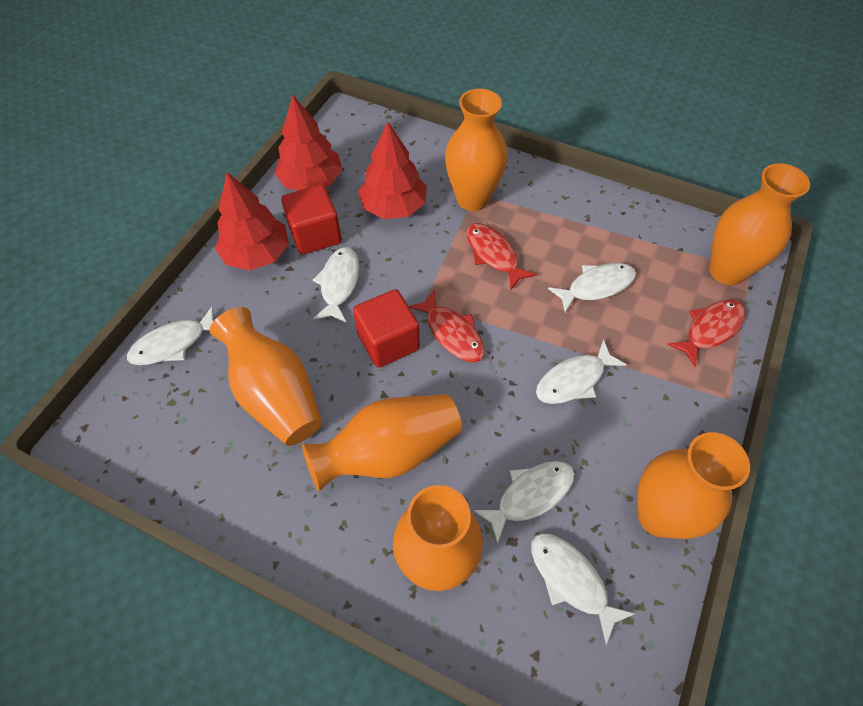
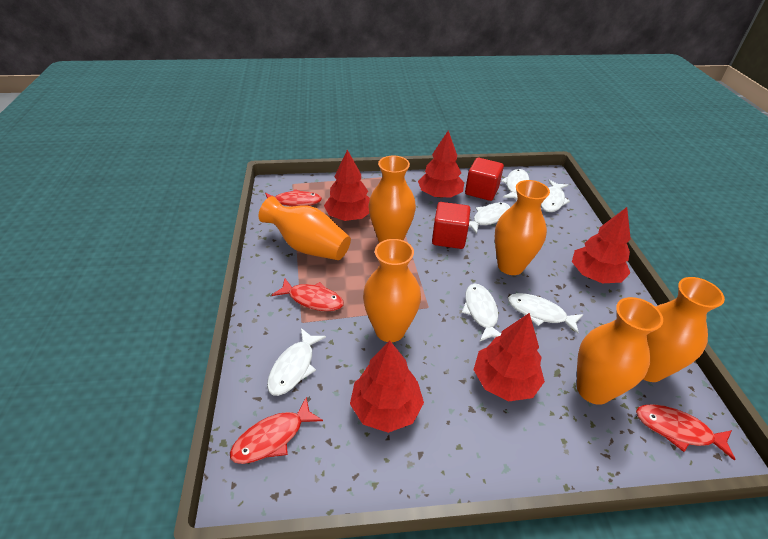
red fish: [409,290,485,362] [466,223,537,290] [667,300,746,367] = 3 -> [230,397,323,464] [265,189,322,206] [272,279,344,311] [636,404,736,461] = 4
red tree: [215,172,289,270] [274,95,343,191] [358,122,427,219] = 3 -> [324,150,370,221] [350,341,424,433] [418,130,464,198] [473,313,545,401] [572,207,631,283] = 5

